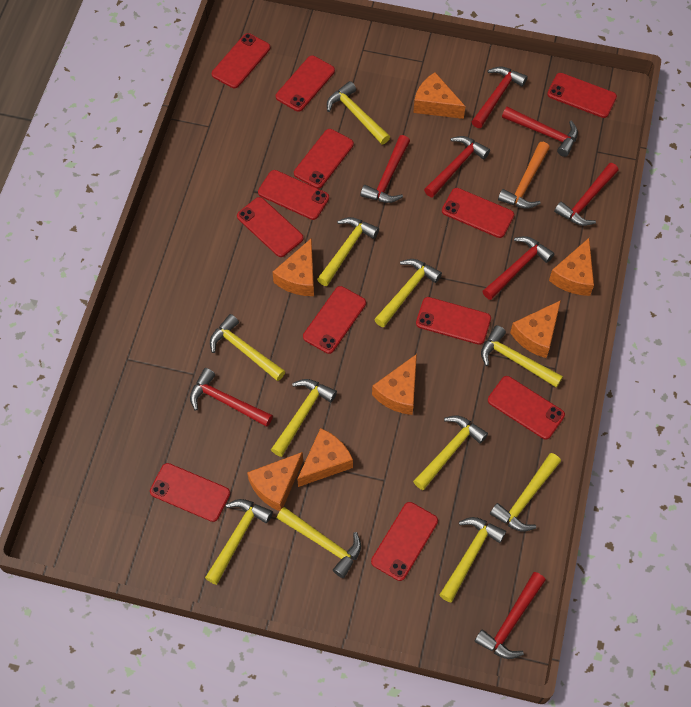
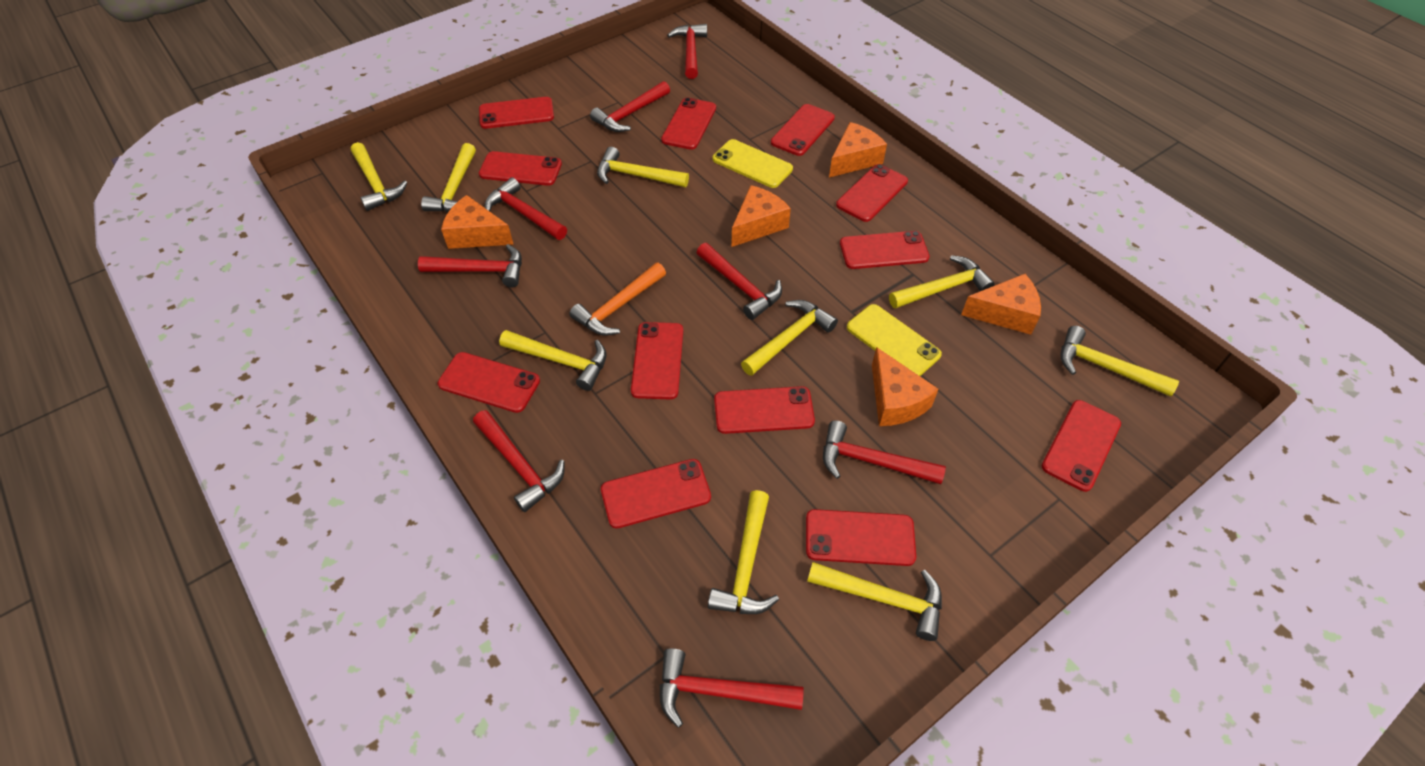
orange cheese: [247,452,303,511] [273,238,314,296] [297,428,353,487] [372,354,417,415] [413,72,466,119] [510,300,561,358] [549,238,594,296] = 7 -> [441,195,514,249] [731,185,791,247] [829,122,887,178] [872,347,939,426] [961,274,1041,335] = 5
yellow hammer: [205,499,273,585] [210,314,285,381] [271,379,337,457] [277,507,361,578] [317,217,379,286] [327,81,390,145] [374,259,442,327] [413,416,488,490] [439,517,506,603] [481,325,563,388] [490,453,561,532] = 11 -> [351,142,407,211] [421,143,476,212] [499,330,607,391] [597,147,689,187] [708,490,779,614] [741,300,838,376] [807,562,942,641] [889,255,995,309] [1060,326,1179,397] = 9
yellow phone: none = 0 -> [713,139,793,188] [847,304,942,376] = 2

